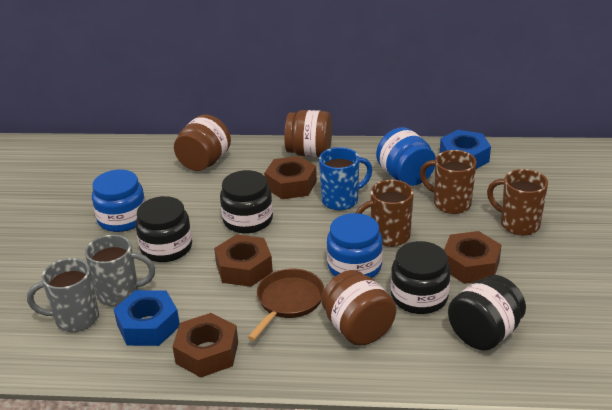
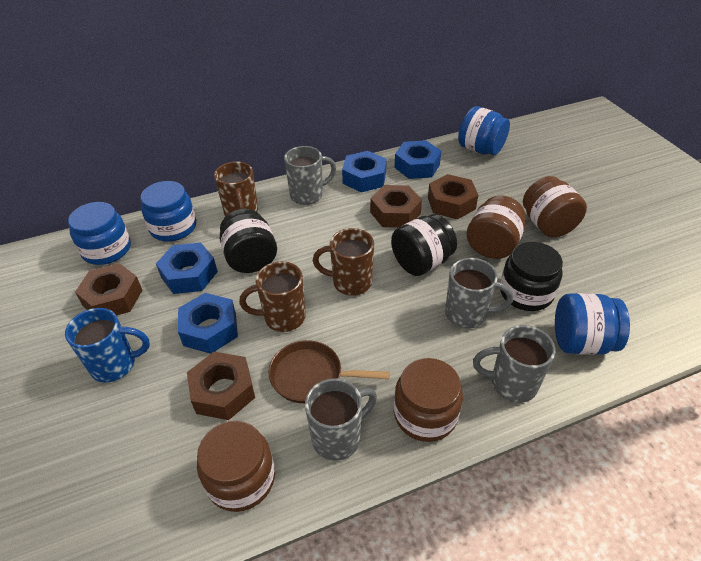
black jar: [135,196,192,262] [220,170,273,234] [391,241,451,314] [448,275,526,351] = 4 -> [220,209,277,273] [391,214,457,276] [500,242,563,311] = 3
blue jar: [92,170,145,232] [327,213,383,278] [376,127,436,186] = 3 -> [68,202,131,265] [141,181,196,242] [458,106,510,155] [555,293,630,355] = 4
blue nut: [114,290,180,346] [440,130,491,169] = 2 -> [156,242,218,294] [178,293,238,354] [342,151,387,192] [394,140,441,179] = 4
brown jar: [174,114,231,171] [284,110,332,157] [322,270,396,346] = 3 -> [197,421,275,512] [394,358,463,442] [467,195,526,259] [523,176,587,237] = 4
grey mug: [27,258,99,332] [85,235,155,306] = 2 -> [284,146,336,205] [305,378,377,461] [445,258,513,329] [473,325,555,403] = 4

